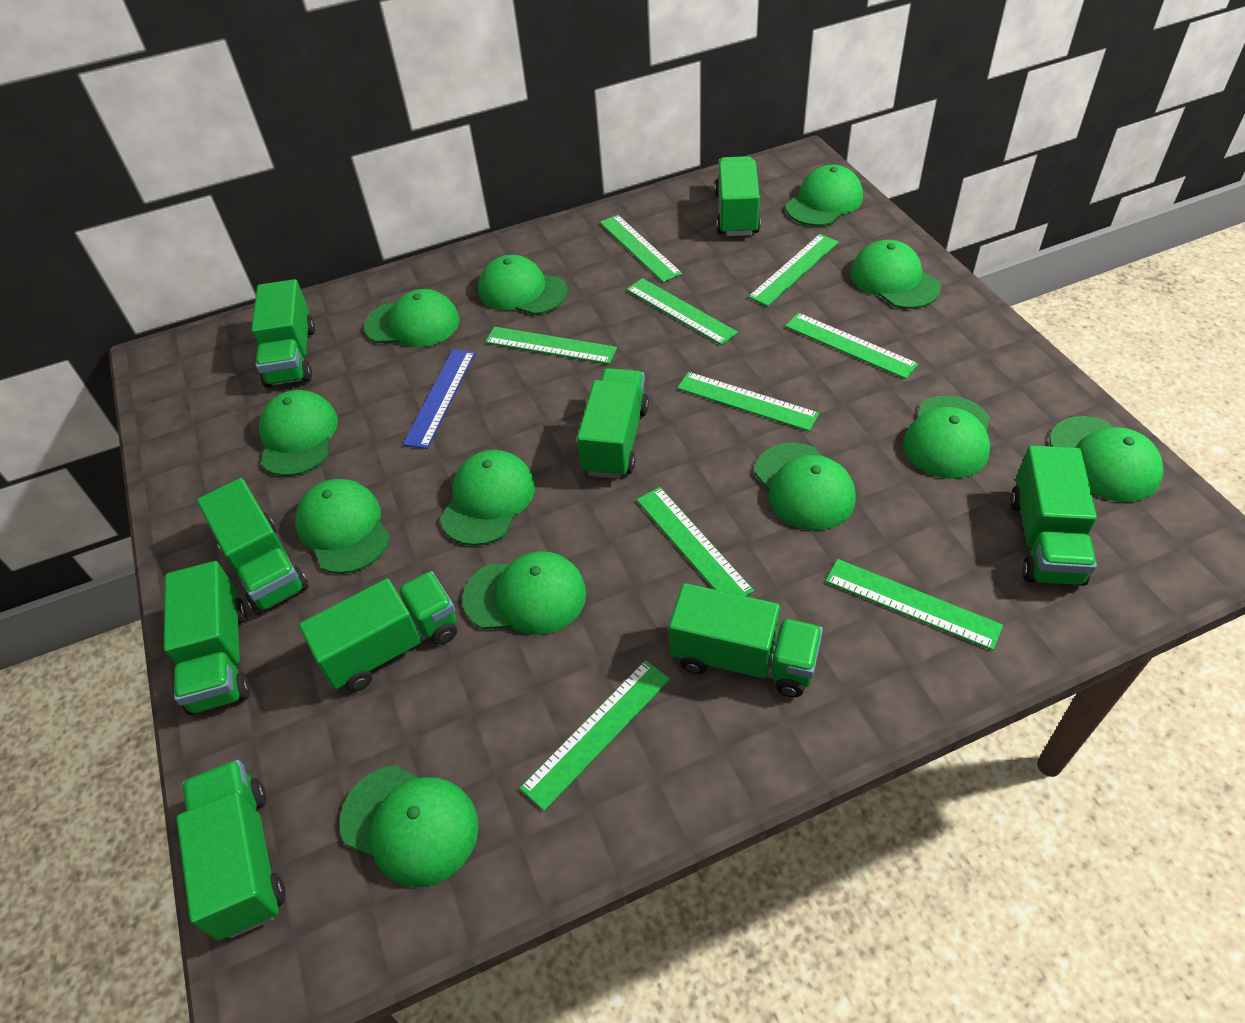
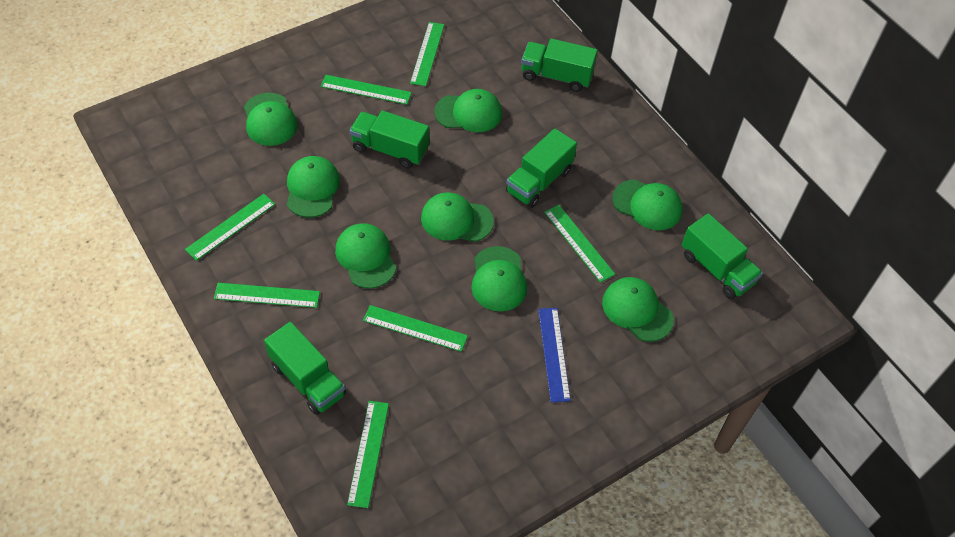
green cap: [259,390,338,476] [295,479,390,574] [340,765,479,887] [364,289,460,347] [440,450,535,546] [463,551,586,635] [478,255,568,315] [754,442,856,531] [786,165,863,226] [850,240,941,309] [903,395,990,479] [1050,416,1164,502] = 12 -> [244,93,298,146] [287,156,340,218] [335,223,396,288] [421,192,494,242] [434,89,502,132] [471,246,527,311] [602,277,674,342] [613,180,683,230] = 8
green ruler: [485,327,617,364] [520,660,670,811] [600,215,682,282] [626,278,738,345] [636,487,754,596] [677,372,819,431] [748,234,839,306] [785,313,918,379] [825,559,1003,650] = 9 -> [185,194,275,261] [214,283,320,308] [321,75,412,105] [347,401,389,508] [363,305,468,352] [410,22,444,86] [544,205,615,283] = 7
green truck: [164,561,250,715] [176,760,285,941] [197,478,309,615] [251,279,315,388] [299,571,457,692] [577,368,649,479] [669,583,823,697] [714,156,761,236] [1010,446,1097,586] = 9 -> [264,322,346,415] [350,110,429,168] [506,128,577,208] [521,38,598,92] [682,213,763,299] = 5

